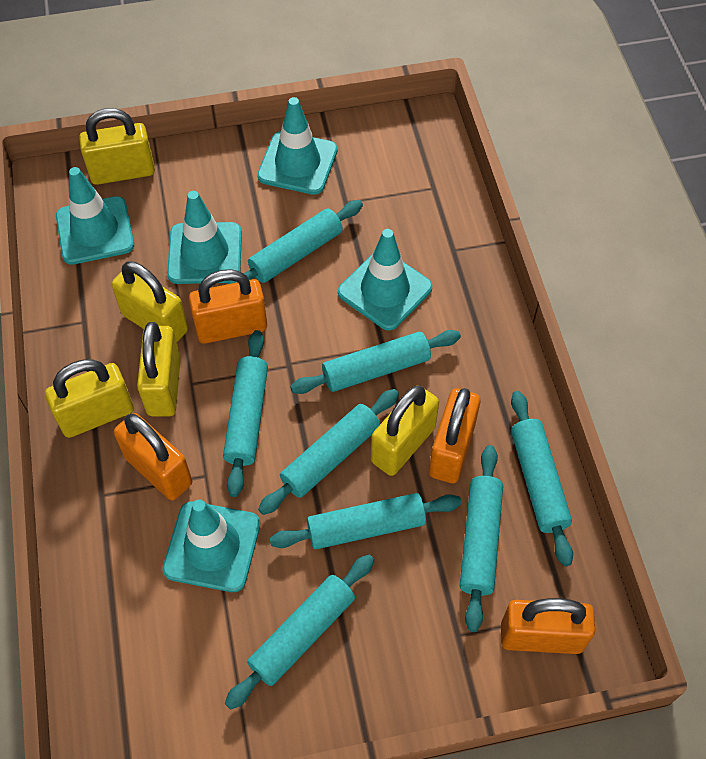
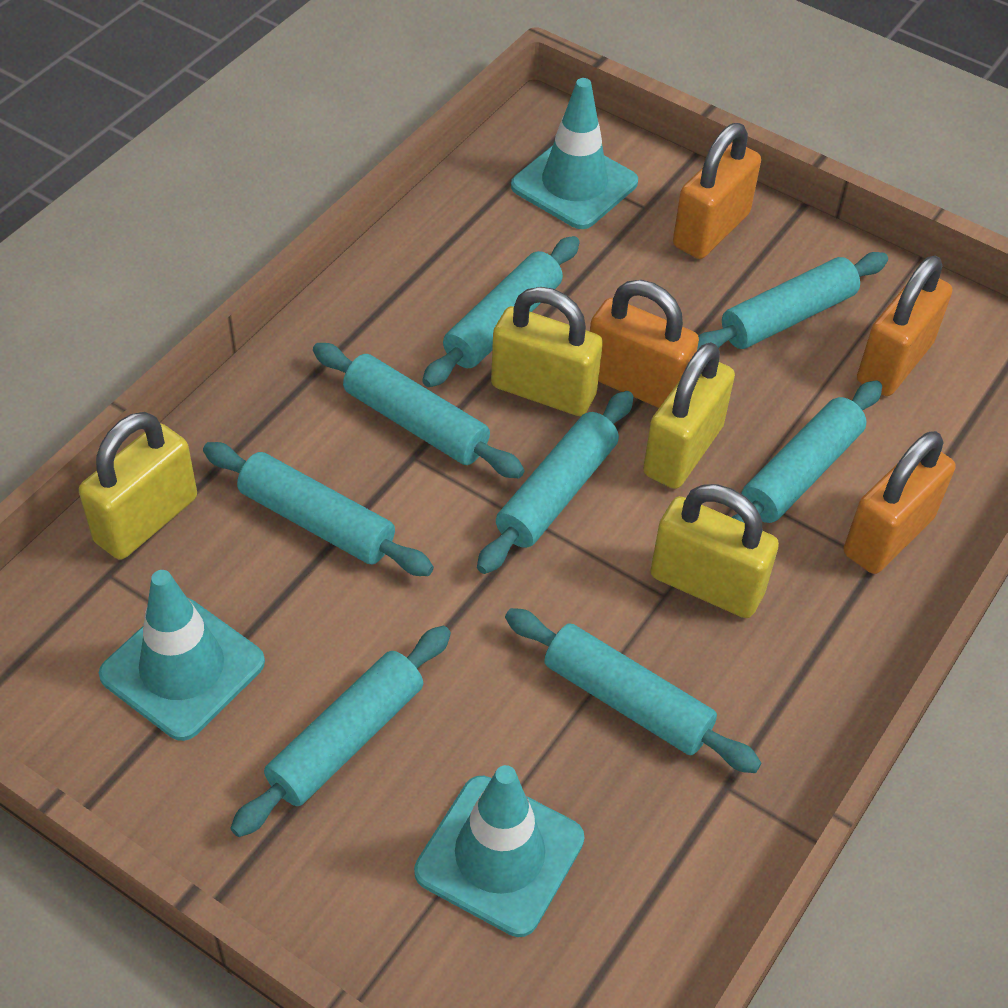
turquoise traffic cone: [56,167,134,265] [163,499,260,592] [167,191,242,284] [257,97,338,195] [338,229,432,330] = 5 -> [99,570,265,741] [414,765,584,937] [511,78,638,229] = 3
yellow padlock: [45,359,134,438] [79,108,155,185] [112,261,188,342] [137,322,181,416] [371,385,439,476] = 5 -> [79,412,197,560] [491,287,603,416] [643,342,735,489] [650,484,779,618] = 4

